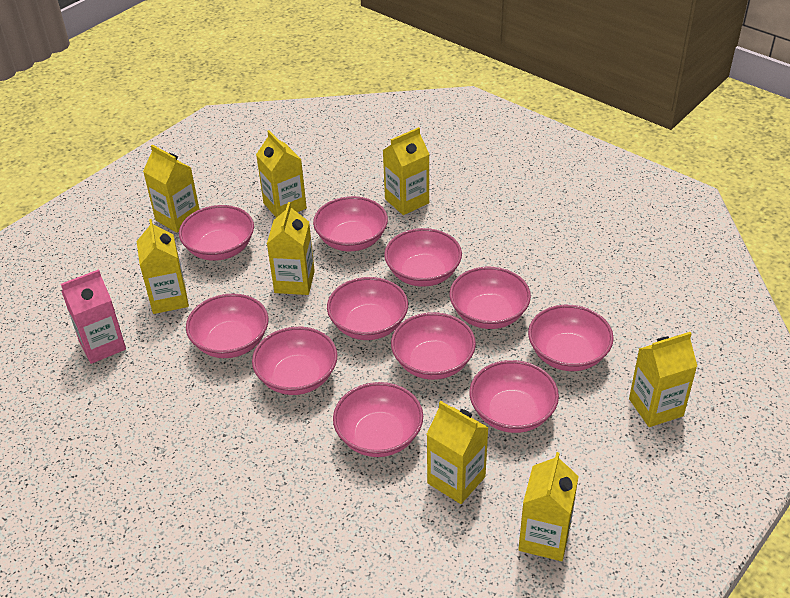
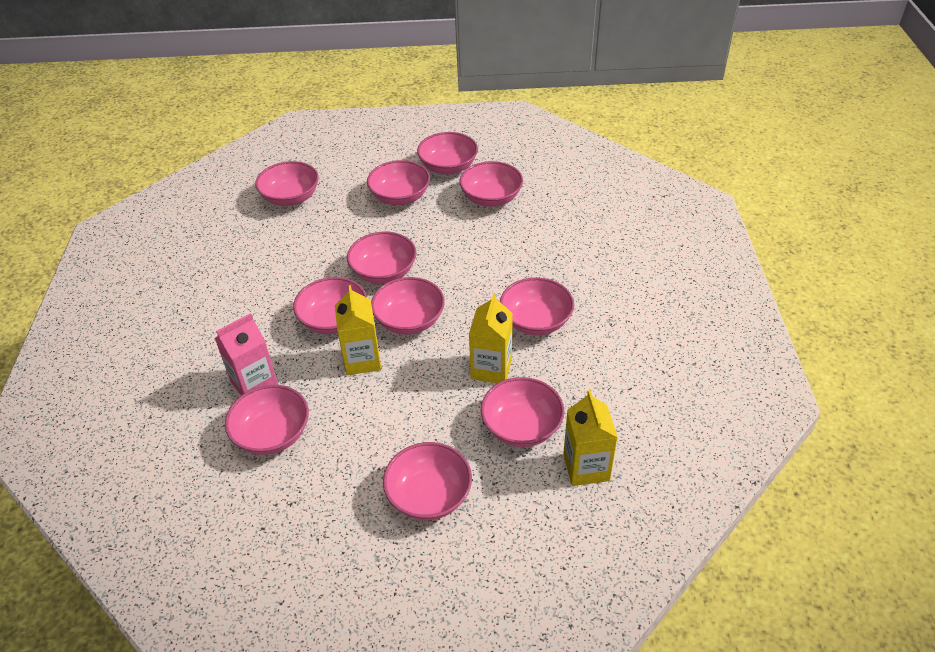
yellow carton: [136,219,189,314] [143,145,200,233] [256,130,307,218] [267,202,315,295] [383,127,429,215] [426,401,489,504] [518,452,579,561] [629,332,697,427] = 8 -> [335,285,381,375] [469,293,513,383] [563,390,618,486] = 3

